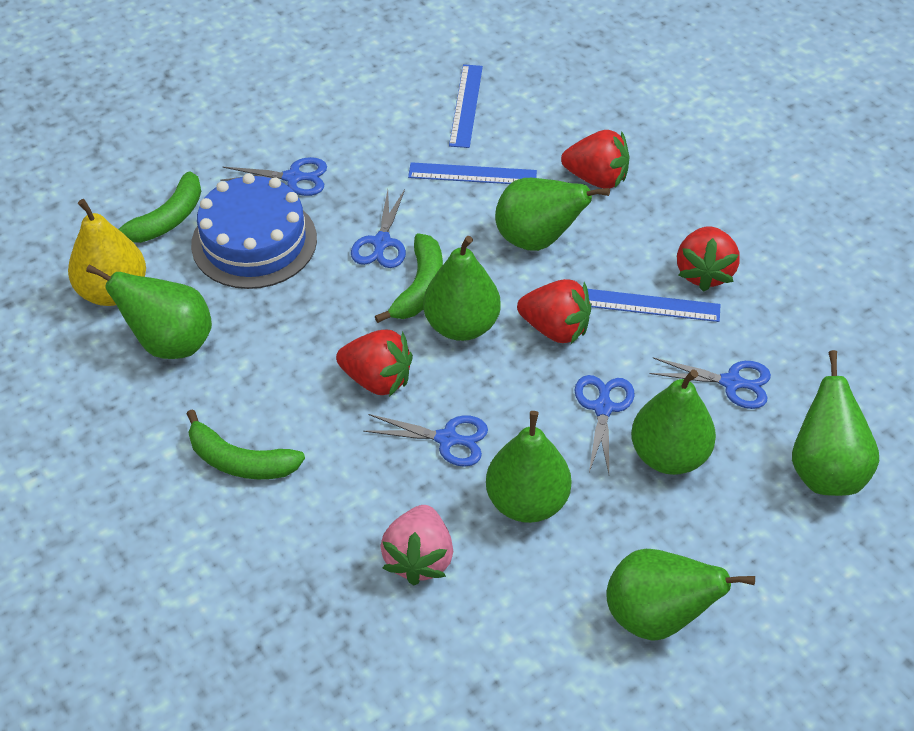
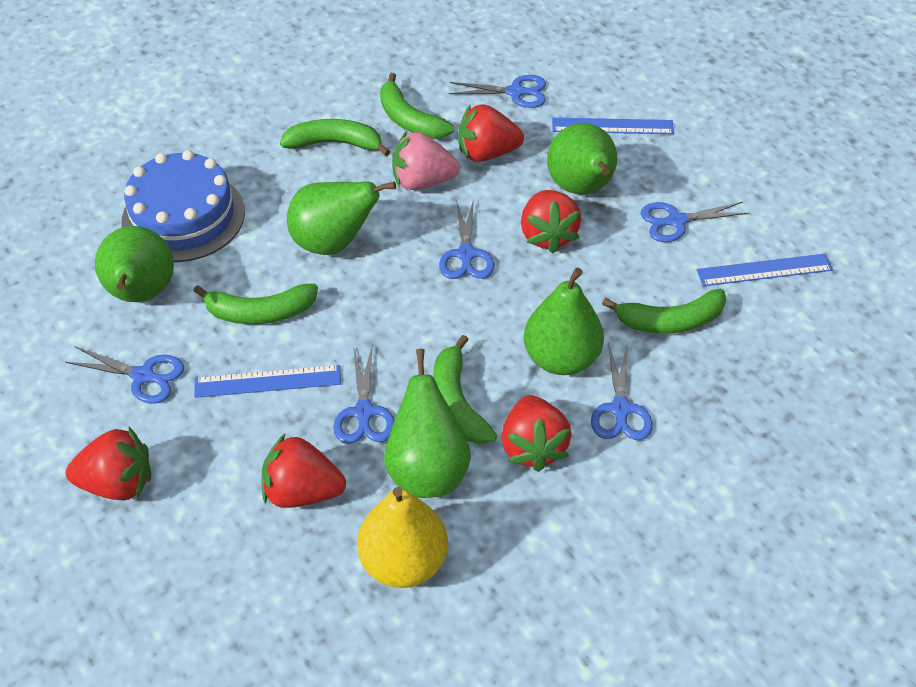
blue scissors: [220,157,327,196] [351,189,406,268] [363,414,488,467] [575,375,635,474] [650,357,771,409] = 5 -> [65,347,184,404] [333,346,394,444] [439,199,494,279] [449,75,546,108] [591,342,653,440] [641,202,750,242] = 6
green banana: [118,171,201,243] [187,409,305,479] [375,233,443,323] = 3 -> [194,283,318,324] [280,119,390,156] [380,73,455,139] [433,335,497,444] [602,289,726,334] = 5
green pear: [86,264,212,359] [423,236,501,341] [486,411,571,523] [495,178,610,251] [606,549,755,640] [631,370,716,475] [792,350,879,496] = 7 -> [95,226,174,302] [287,181,396,255] [384,349,471,498] [524,268,604,375] [547,123,617,194] = 5
red strawberry: [336,330,413,397] [517,279,591,344] [561,130,629,189] [677,226,740,292] = 4 -> [66,427,151,500] [261,433,346,508] [459,104,524,162] [501,395,572,472] [521,190,581,253] = 5

